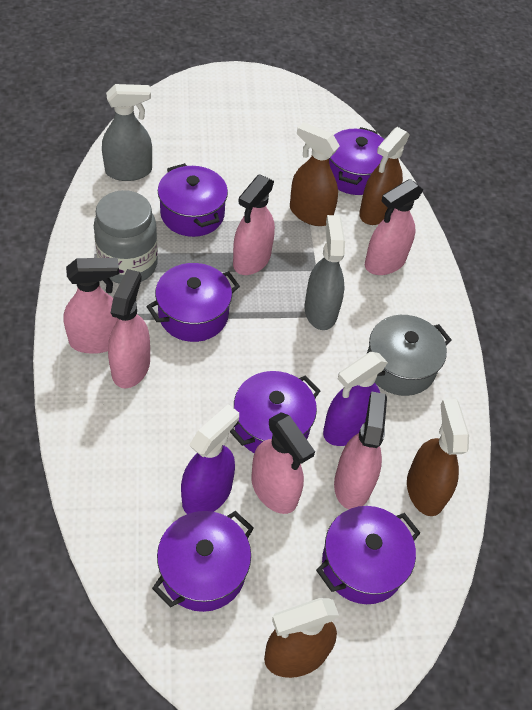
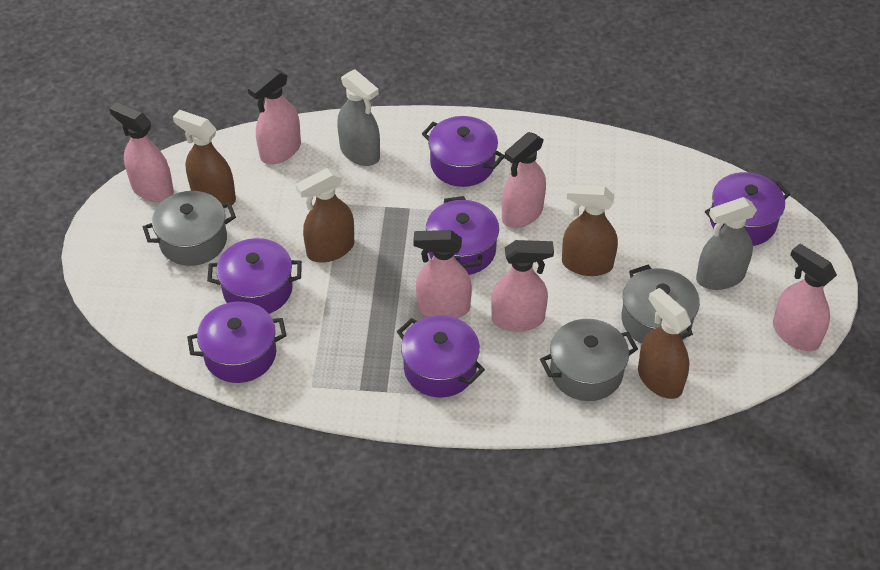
grey jar: [94,190,158,284] = 1 -> none = 0
grey pot: [367,315,452,396] = 1 -> [143,191,236,266] [540,319,638,401] [621,265,700,344] = 3
purple spray bottle: [181,404,239,514] [323,352,388,446] = 2 -> none = 0

